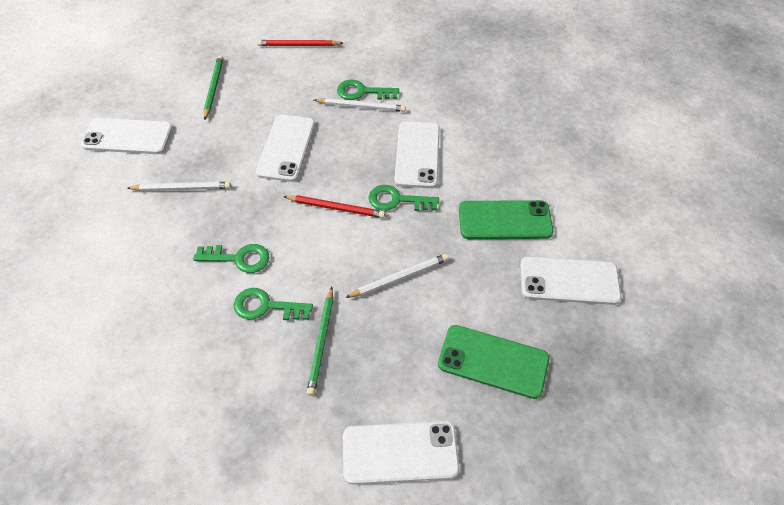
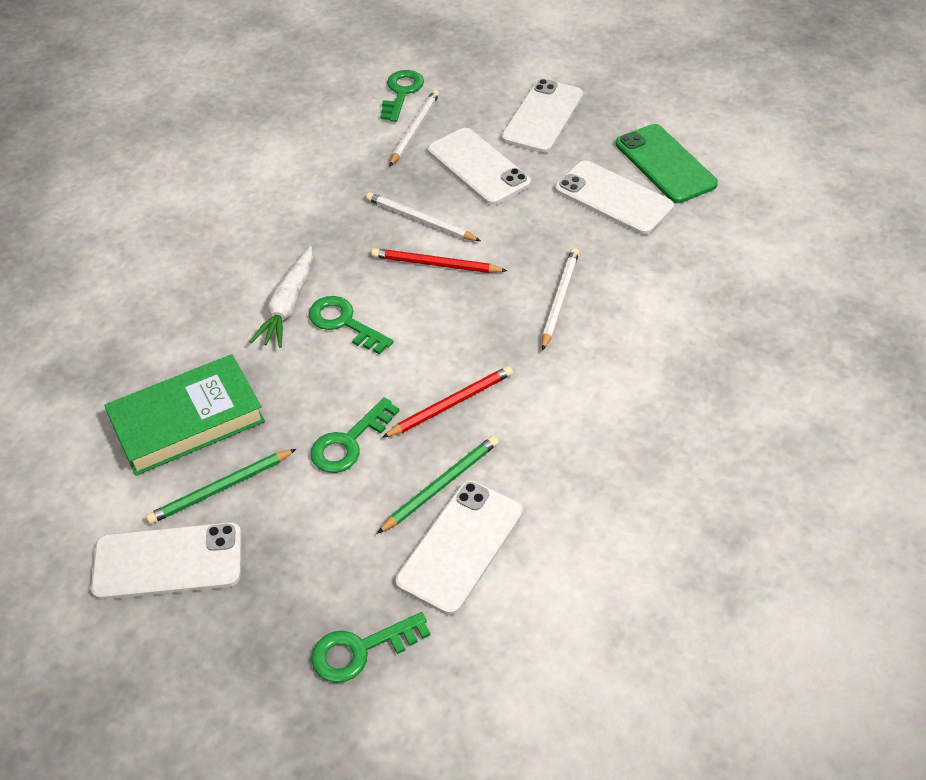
green book: none = 0 -> [104,354,265,476] = 1
green phone: [438,325,549,399] [459,200,554,239] = 2 -> [616,124,718,203] = 1
white carrot: none = 0 -> [250,246,313,348] = 1

